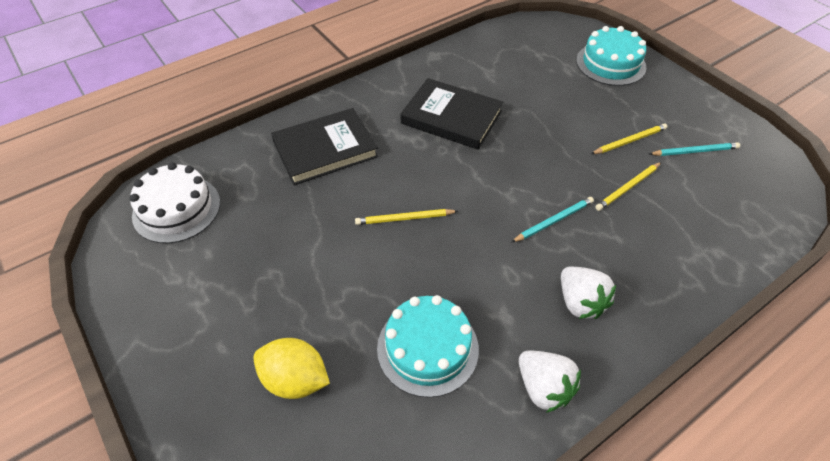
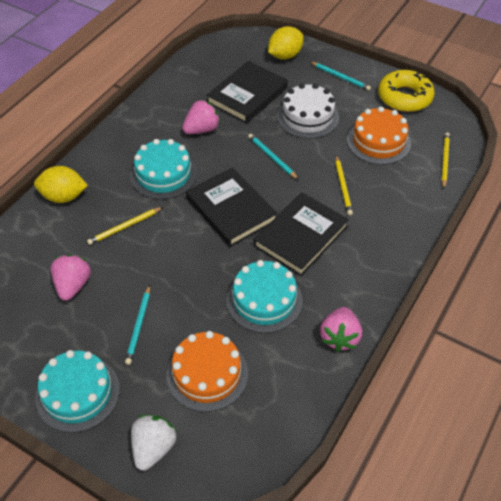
black book: [271,108,378,185] [401,78,503,150] = 2 -> [186,167,278,247] [206,61,288,124] [253,192,349,276] = 3
orange cake: none = 0 -> [166,331,248,412] [347,106,411,165] = 2
pink strawberry: none = 0 -> [50,254,91,301] [182,99,220,134] [320,307,362,352] = 3
turquoise cake: [377,295,479,398] [576,26,646,86] = 2 -> [35,350,120,433] [130,139,197,199] [226,260,303,333] = 3
turquoise pencil: [512,197,594,242] [649,142,740,156] = 2 -> [125,285,150,365] [248,134,299,180] [310,62,371,91] = 3
white strawberry: [519,350,581,413] [561,267,616,319] = 2 -> [131,415,177,471] = 1
yellow donut: none = 0 -> [378,70,435,112] = 1
yellow lemon: [253,338,330,399] = 1 -> [34,166,88,203] [268,26,303,60] = 2

